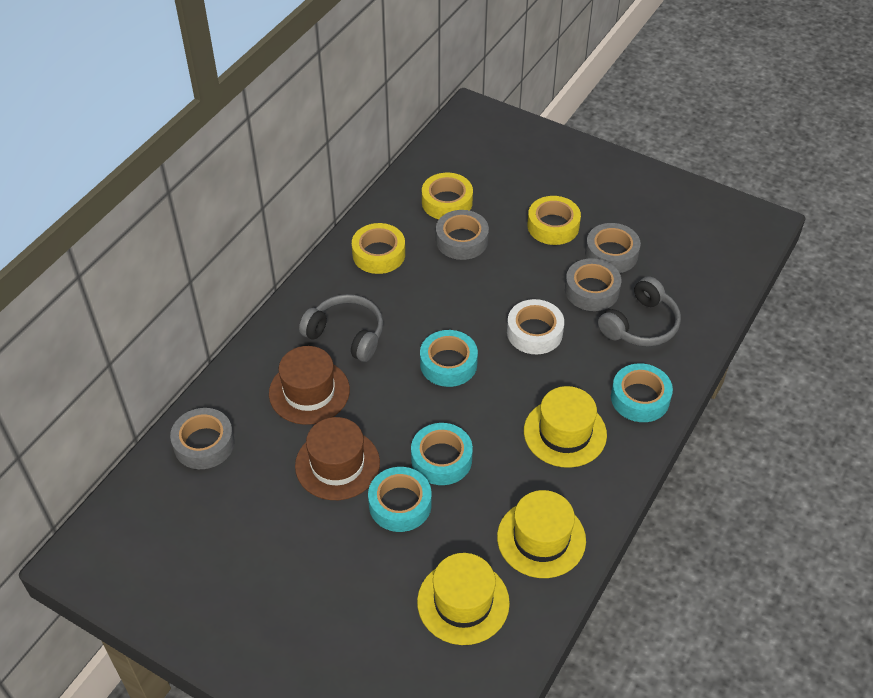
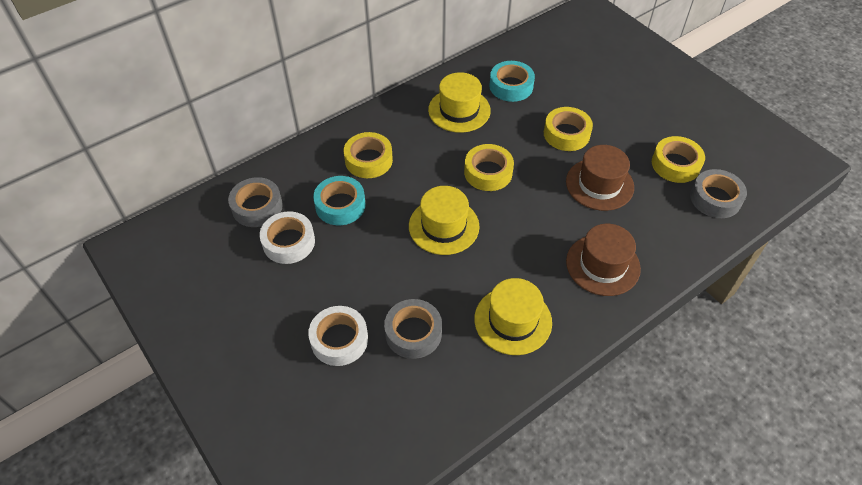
grey headphones: [299,294,383,362] [598,277,681,347] = 2 -> none = 0
grey tape: [170,408,235,469] [436,210,489,260] [565,258,621,311] [585,223,641,273] = 4 -> [228,177,283,227] [384,299,442,359] [690,169,747,218] = 3
turquoise tape: [368,467,432,532] [411,423,473,485] [420,330,478,387] [611,363,673,422] = 4 -> [313,176,366,225] [489,61,535,102] = 2
white tape: [507,299,564,354] = 1 -> [260,211,315,264] [308,306,368,366] = 2
yellow tape: [352,223,405,274] [422,173,473,219] [527,196,581,245] = 3 -> [344,132,393,178] [464,144,514,191] [544,107,593,151] [652,136,705,183] = 4

